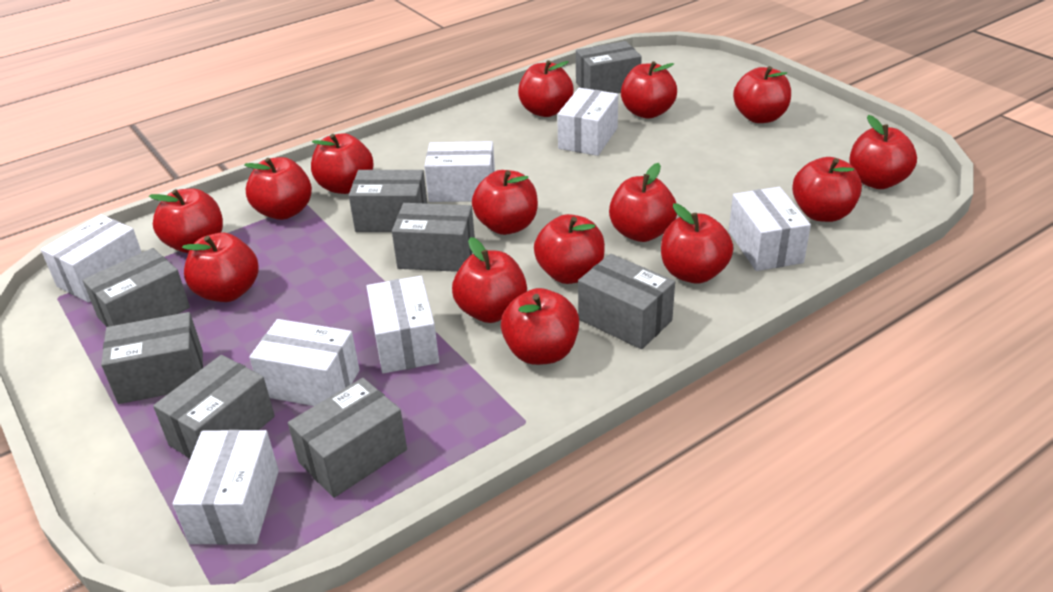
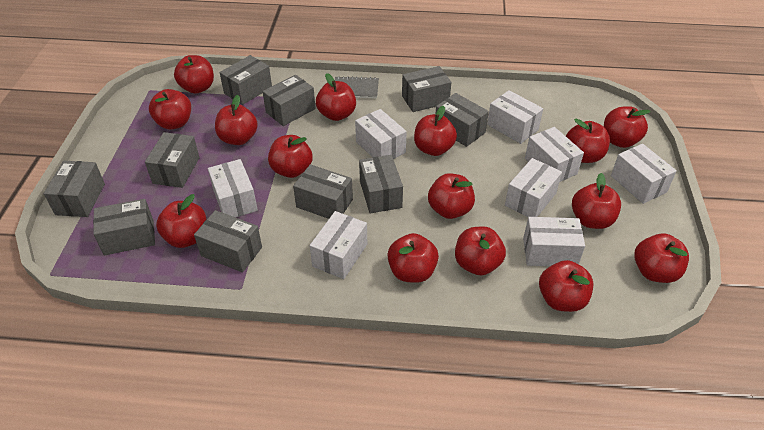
grey box: [83,248,190,327] [101,312,203,404] [153,355,275,459] [288,378,407,498] [349,170,428,232] [392,203,475,272] [576,41,642,93] [578,254,675,349] = 8 -> [44,161,105,217] [93,199,155,256] [145,132,200,188] [194,210,262,272] [220,55,272,105] [262,75,316,126] [293,164,353,219] [359,155,403,213] [402,66,451,112] [436,93,489,147] = 10
grey notebook: none = 0 -> [335,76,379,99] = 1
white box: [41,214,142,303] [173,430,279,545] [249,319,360,406] [366,276,439,374] [424,141,495,202] [557,88,618,156] [729,187,811,271] = 7 -> [208,159,258,217] [310,211,367,279] [355,109,407,159] [487,90,543,144] [505,158,562,217] [523,217,585,266] [525,127,584,182] [611,144,677,204] = 8

